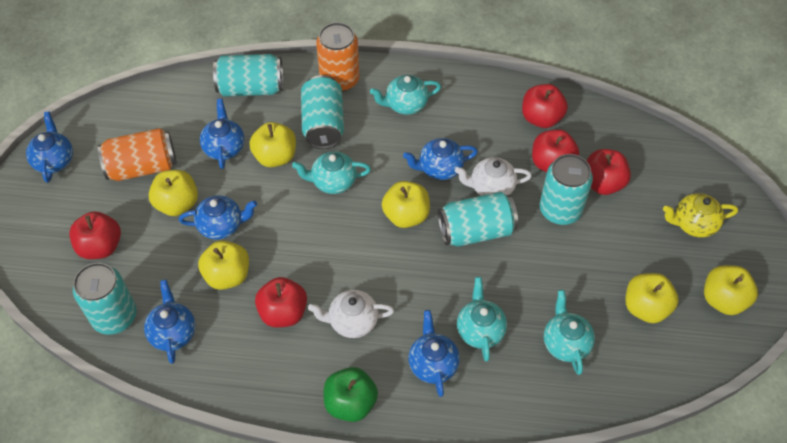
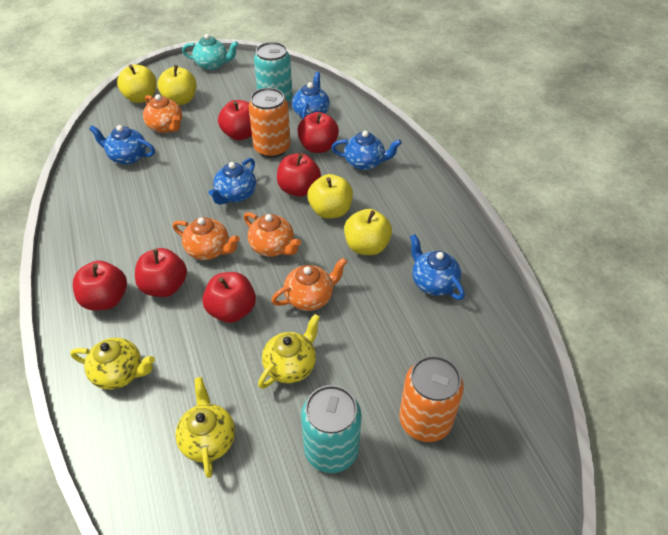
blue teapot: [26,112,73,183] [144,280,195,364] [179,195,257,239] [200,99,245,169] [403,138,478,180] [408,310,460,397] = 6 -> [89,125,155,165] [209,158,256,205] [292,72,330,119] [331,131,402,170] [410,234,465,300] = 5
green apple: [324,367,378,422] = 1 -> none = 0
orange teapot: none = 0 -> [143,94,182,133] [173,217,240,260] [244,212,301,257] [271,258,347,311] = 4
red apple: [69,211,121,259] [255,277,307,328] [522,84,568,128] [532,129,579,172] [587,149,631,195] = 5 -> [73,261,127,311] [135,248,187,297] [202,272,256,323] [218,100,252,140] [277,153,321,197] [297,112,339,153] = 6
turquoise can: [73,262,136,335] [213,54,283,97] [301,75,344,149] [438,192,518,247] [540,154,593,225] = 5 -> [254,42,293,102] [301,385,362,473] = 2
turquoise teapot: [292,152,371,194] [370,75,441,115] [457,277,507,362] [544,290,595,375] = 4 -> [182,34,239,70] = 1
white teapot: [308,290,394,338] [455,157,532,196] = 2 -> none = 0
yellow apple: [148,170,198,216] [198,240,249,290] [249,122,296,167] [382,181,430,228] [626,273,679,323] [704,265,758,315] = 6 -> [117,64,157,103] [157,65,197,105] [307,174,353,219] [344,209,392,255] = 4
yellow teapot: [663,193,738,237] = 1 -> [70,338,155,390] [175,377,235,478] [258,314,320,389] = 3

